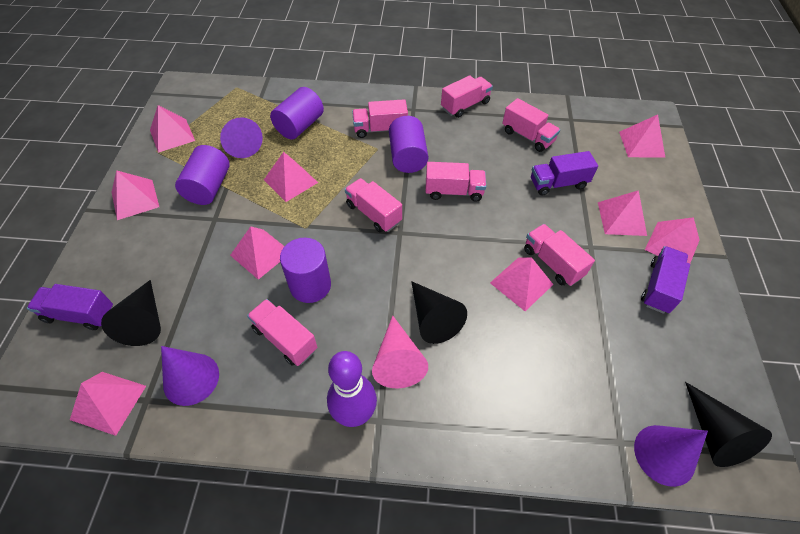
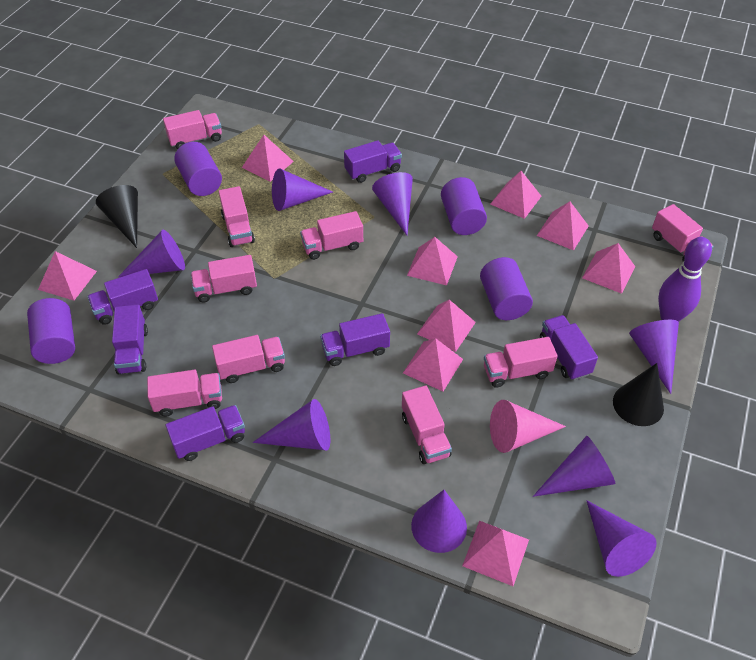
black cone: [101,280,161,346] [411,281,467,344] [685,382,772,467] = 3 -> [96,185,138,248] [613,363,664,426] = 2
pink truck: [247,299,317,366] [345,178,402,232] [352,99,408,138] [425,162,486,202] [441,75,493,118] [502,98,560,152] [524,224,595,286] = 7 -> [147,370,222,417] [163,110,222,149] [191,255,257,303] [212,335,285,383] [219,186,255,247] [300,211,363,260] [402,385,452,464] [484,337,558,388] [652,204,714,261] = 9
purple cone: [161,346,219,406] [220,117,263,158] [634,425,708,487] = 3 -> [118,230,185,277] [253,399,330,450] [272,168,333,211] [372,172,413,236] [411,490,467,553] [533,436,616,497] [586,500,657,577] [629,320,679,394] = 8
purple truck: [27,284,113,330] [531,151,598,196] [641,246,690,314] = 3 -> [87,269,158,325] [112,305,148,374] [166,405,245,461] [320,313,390,366] [344,140,402,183] [540,315,598,380] = 6

